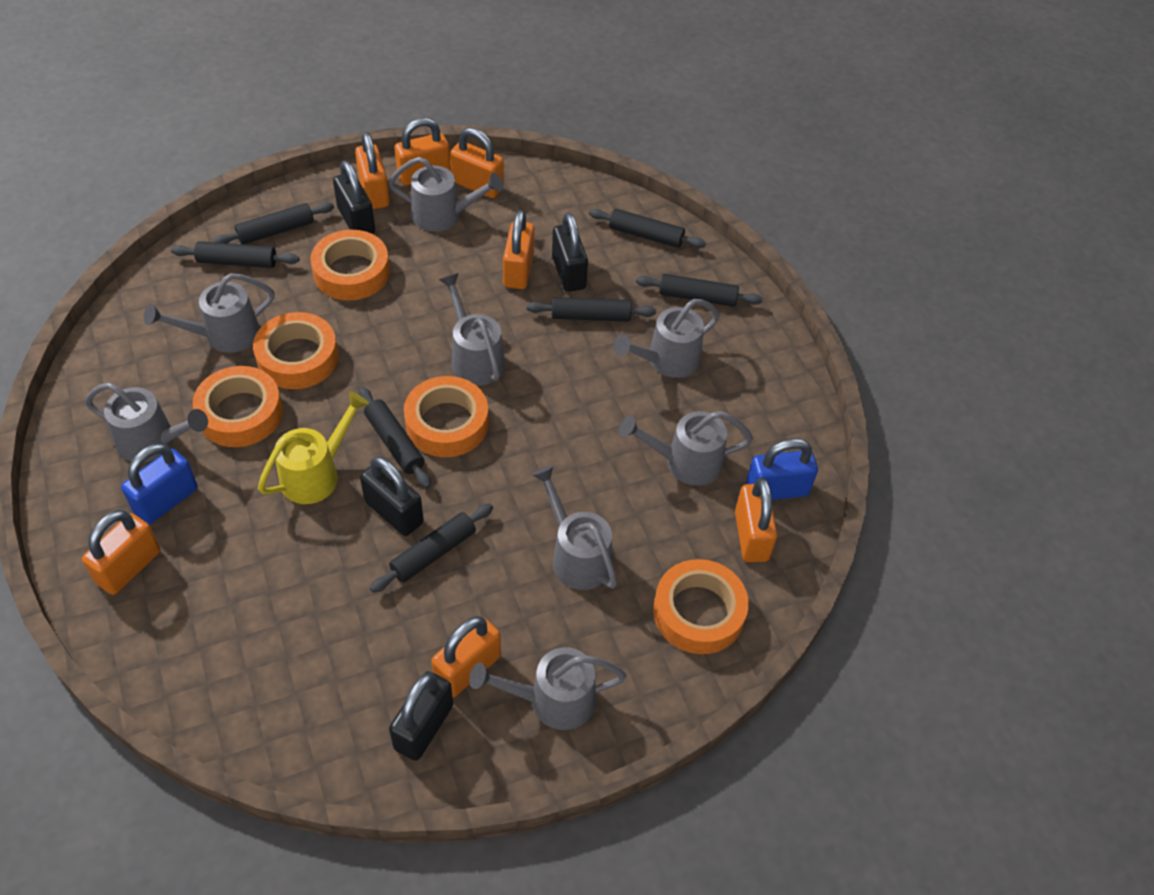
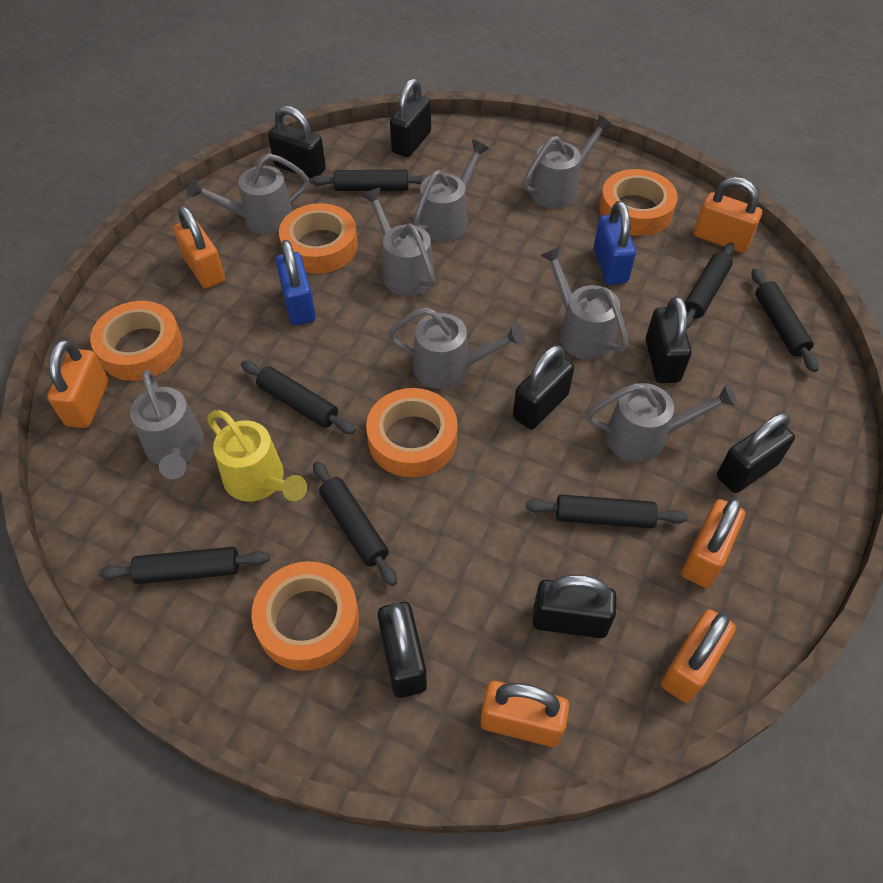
black padlock: [333,161,375,234] [360,456,424,536] [389,671,453,761] [552,213,588,292] = 4 -> [268,106,326,178] [378,602,427,698] [390,78,431,157] [513,345,574,429] [532,574,617,638] [646,296,692,383] [717,413,795,493] = 7
orange padlock: [82,510,160,595] [355,132,390,209] [395,118,451,186] [431,616,501,698] [450,127,504,198] [503,210,535,289] [735,478,777,562] = 7 -> [47,339,109,428] [173,206,225,289] [480,681,569,747] [661,609,736,703] [682,497,745,588] [694,177,762,253] = 6

